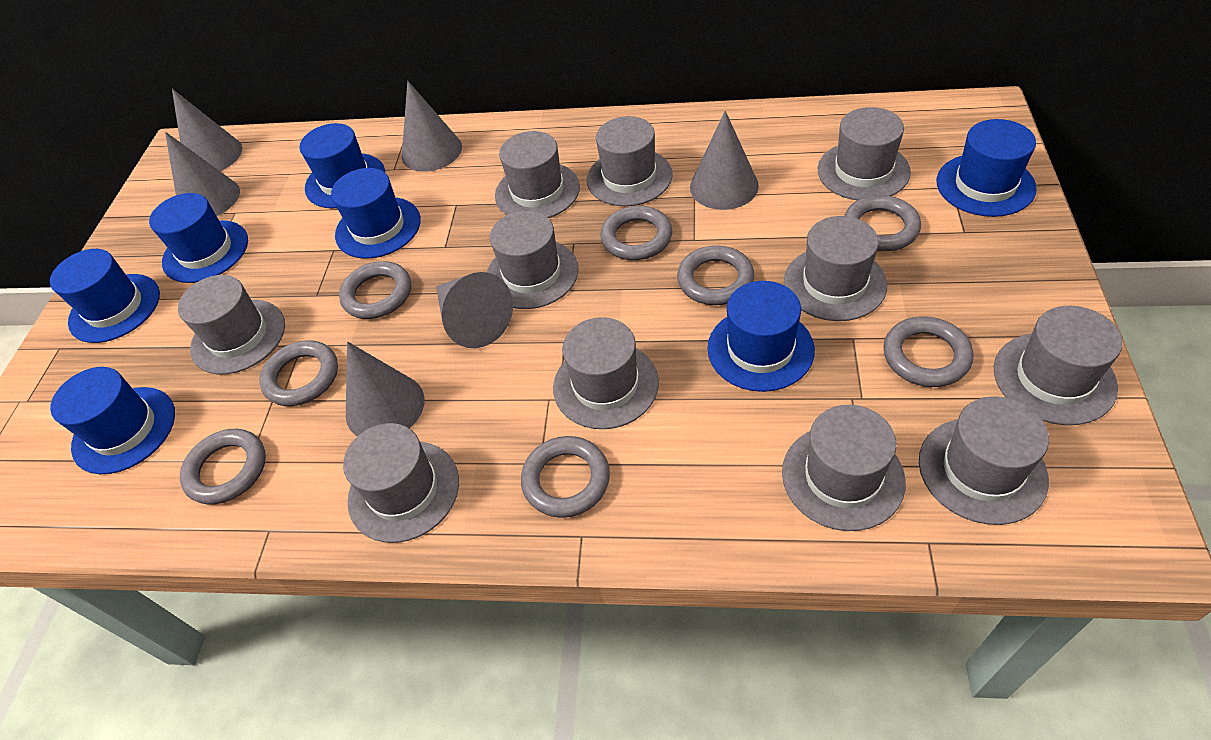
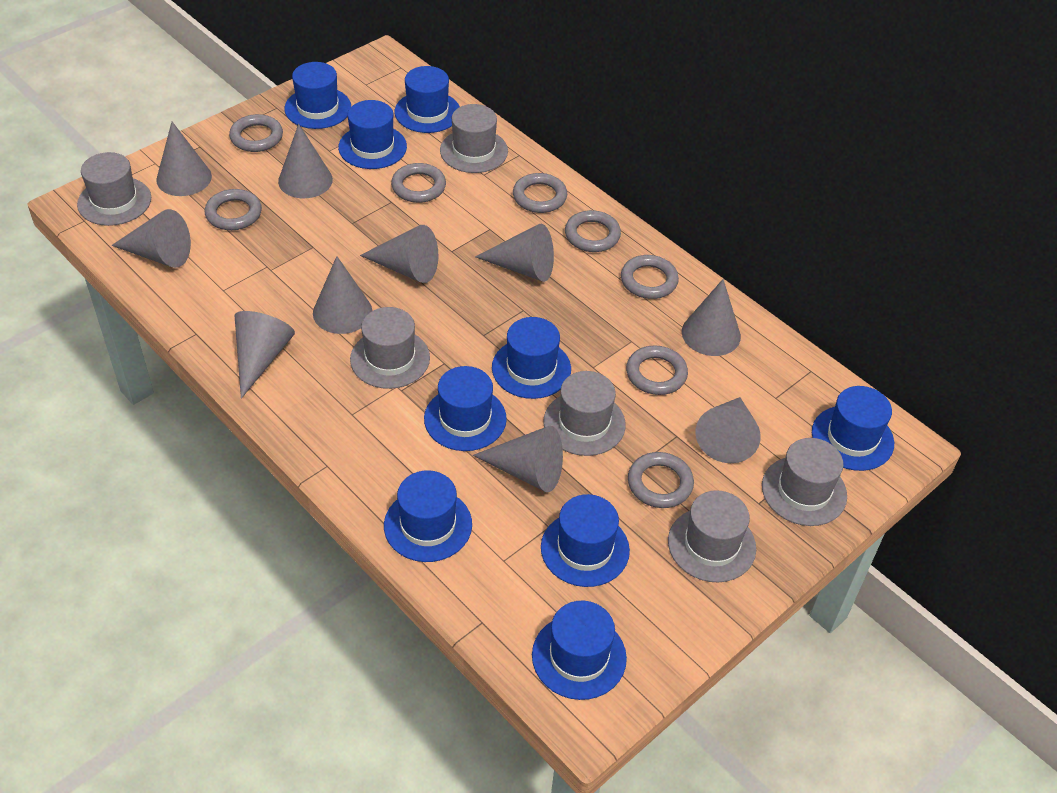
blue hat: [50,249,160,343] [50,367,175,474] [149,193,248,283] [300,123,385,208] [331,168,421,259] [707,281,815,392] [936,119,1037,217] = 7 -> [284,62,351,129] [338,100,407,169] [384,470,472,562] [395,66,460,133] [424,366,507,451] [492,317,571,399] [532,601,627,700] [541,494,630,587] [812,386,894,471] = 9
grey cone: [165,132,240,216] [172,89,242,171] [346,341,425,436] [402,81,462,172] [436,272,513,348] [690,111,759,210] = 6 -> [111,209,191,268] [157,122,212,196] [234,311,295,399] [278,124,333,198] [313,256,372,334] [360,225,438,283] [473,426,563,492] [475,224,554,282] [682,279,741,356] [696,397,761,463] = 10
grey hat: [178,275,285,374] [343,423,459,543] [487,211,579,309] [495,131,580,218] [553,317,659,429] [587,116,672,206] [782,405,906,531] [784,216,887,321] [818,107,911,200] [919,396,1049,525] [994,306,1123,425] = 11 -> [77,152,151,226] [350,307,430,389] [440,104,508,173] [543,371,626,456] [668,490,756,582] [762,438,847,526] = 6

